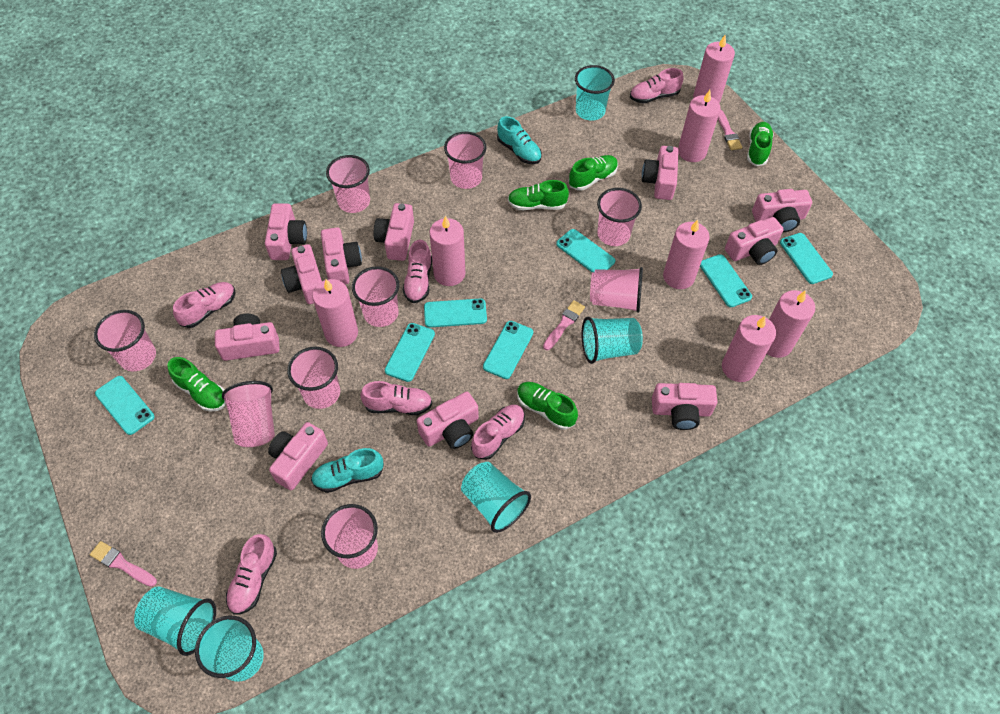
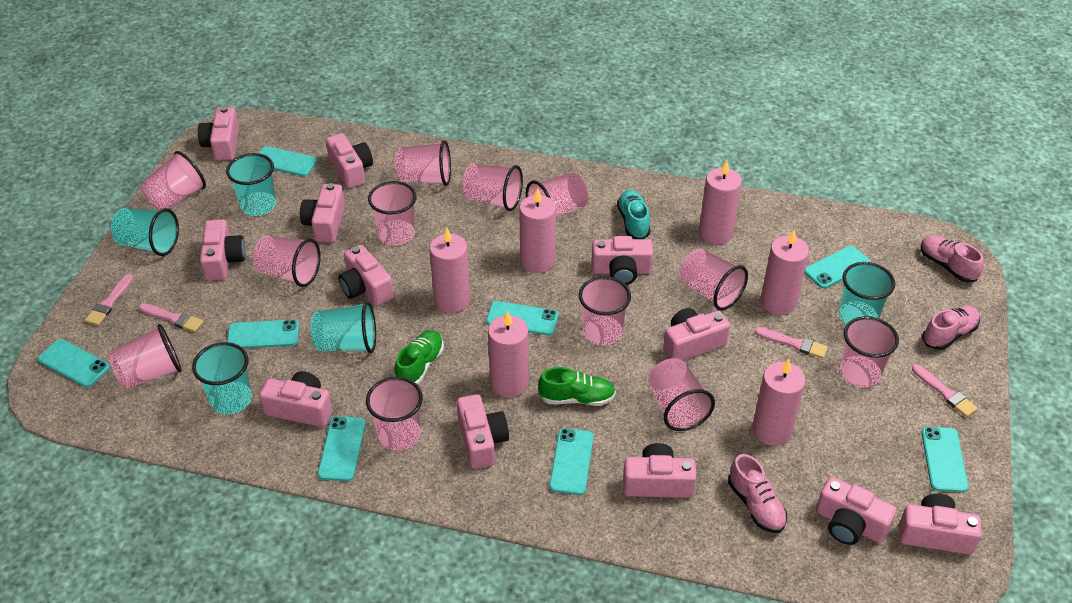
green shoe: [167,357,226,412] [508,180,569,210] [517,382,578,430] [569,155,618,191] [747,122,774,166] = 5 -> [394,330,444,385] [538,367,616,406] = 2
pink brush: [90,541,157,587] [543,300,585,350] [718,109,742,150] = 3 -> [85,274,133,326] [139,303,204,332] [755,327,828,358] [912,364,978,417] = 4
pink camera: [215,314,279,361] [265,203,307,260] [268,422,328,490] [281,244,322,304] [321,227,362,285] [373,203,414,261] [417,392,479,449] [642,146,679,200] [652,383,717,430] [725,217,784,265] [752,189,812,232] = 11 -> [198,106,239,161] [200,219,246,281] [259,371,332,427] [300,183,345,243] [326,133,373,189] [338,245,394,306] [457,394,509,469] [592,236,653,285] [623,443,697,498] [663,308,730,360] [816,477,897,545] [899,493,982,555] = 12
pink candle: [312,279,358,347] [430,216,465,286] [663,219,710,289] [678,90,721,162] [693,35,735,103] [722,315,776,382] [767,290,815,358] = 7 -> [429,228,470,313] [488,311,529,398] [519,188,556,273] [699,160,742,244] [752,359,806,446] [760,230,809,315] = 6
pink cup: [94,310,156,371] [222,381,275,447] [287,347,340,409] [321,504,378,569] [326,155,370,213] [352,266,399,327] [444,132,487,189] [590,267,643,313] [597,188,642,246] = 9 -> [108,324,182,389] [141,151,206,210] [253,235,321,287] [366,377,423,451] [368,181,417,245] [395,140,451,186] [462,163,523,211] [526,173,588,219] [579,276,631,346] [648,358,715,431] [680,248,748,311] [840,316,899,387] = 12
pink shoe: [173,282,236,328] [226,534,277,615] [360,381,432,415] [403,240,432,303] [471,405,525,460] [630,68,684,103] = 6 -> [728,454,787,533] [921,235,984,283] [922,305,980,350] = 3
turquoise phone: [95,376,155,435] [385,323,435,382] [424,298,487,328] [483,321,533,379] [556,229,615,272] [700,254,752,307] [780,233,833,284] = 7 -> [38,339,110,387] [227,320,299,349] [259,146,317,176] [318,416,365,481] [486,301,558,336] [549,428,594,495] [804,246,871,289] [921,426,969,492] = 8
turquoise shoe: [311,448,384,493] [497,116,542,164] = 2 -> [617,190,650,239] = 1

